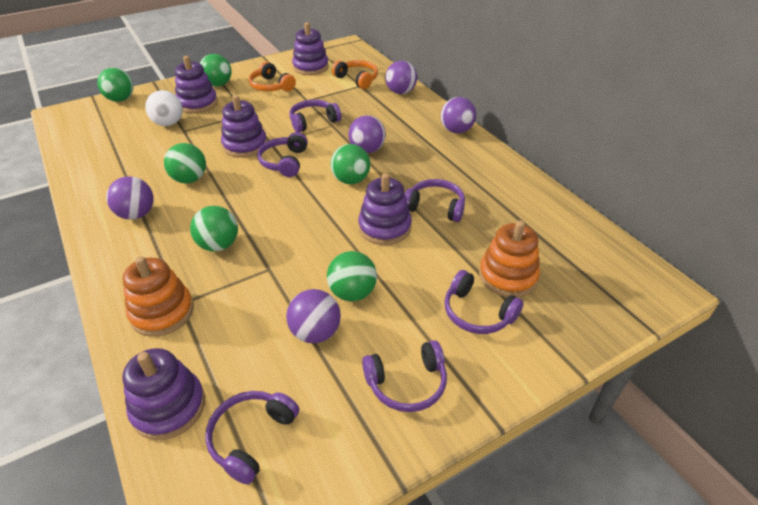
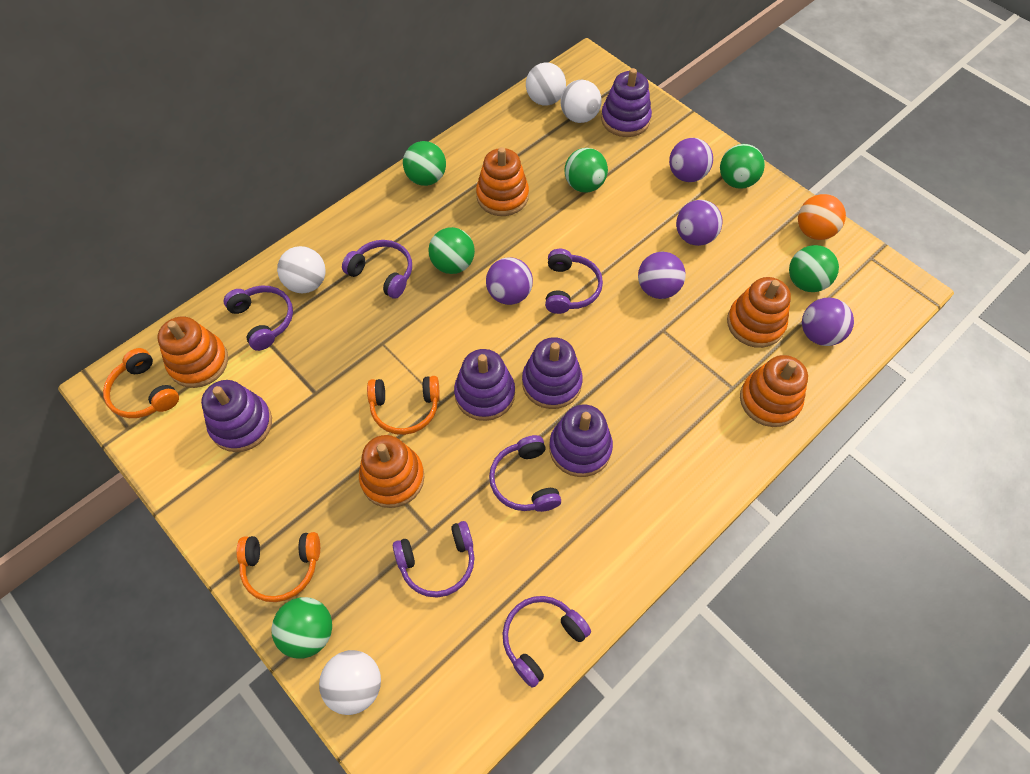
orange ball: none = 0 -> [798,194,846,240] = 1
orange headphones: [249,61,296,91] [332,60,378,89] = 2 -> [103,348,179,418] [236,532,320,602] [367,376,440,435] = 3
orange stacking toy: [123,256,194,337] [479,221,540,297] = 2 -> [158,317,228,388] [359,435,424,508] [476,147,529,216] [727,277,791,348] [740,355,808,427] = 5
white ball: [145,90,183,126] = 1 -> [277,246,326,293] [319,650,381,715] [526,63,566,106] [560,80,602,123] = 4

